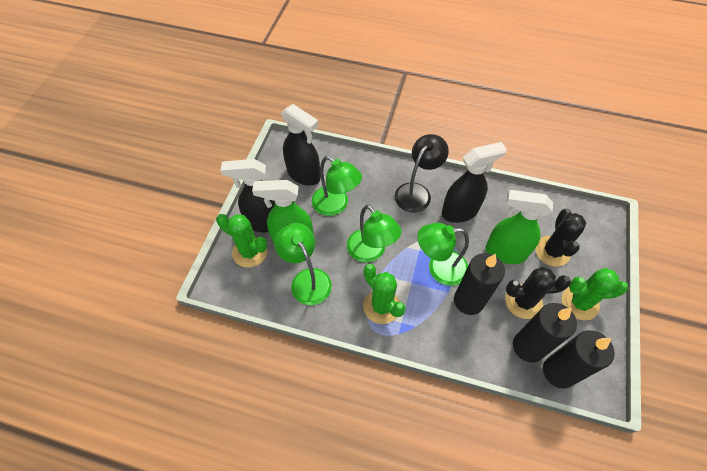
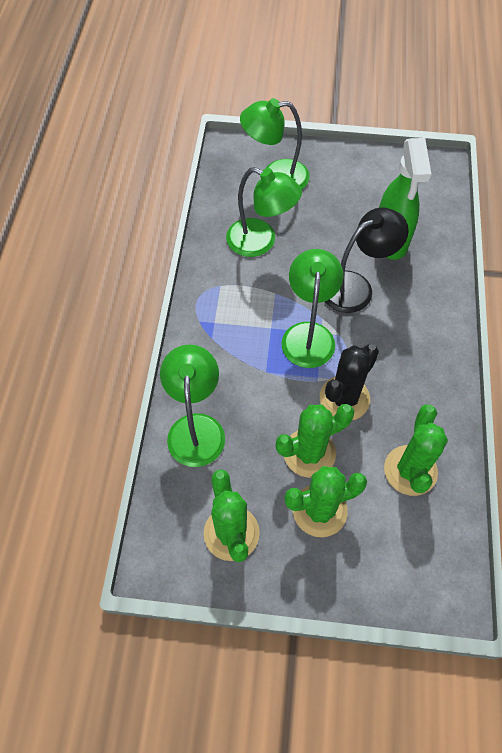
black cactus: [505,267,571,319] [535,209,586,267] = 2 -> [320,344,379,420] = 1
black candle: [454,253,505,315] [513,303,577,363] [543,330,615,389] = 3 -> none = 0
black spray bottle: [220,159,276,233] [281,104,320,186] [442,142,507,223] = 3 -> none = 0
green cactus: [216,214,267,268] [363,264,406,324] [562,268,628,320] = 3 -> [204,469,260,562] [276,404,354,478] [284,466,367,537] [384,404,448,496] = 4
green spray bottle: [252,180,313,244] [485,190,553,264] = 2 -> [379,138,431,260] = 1

